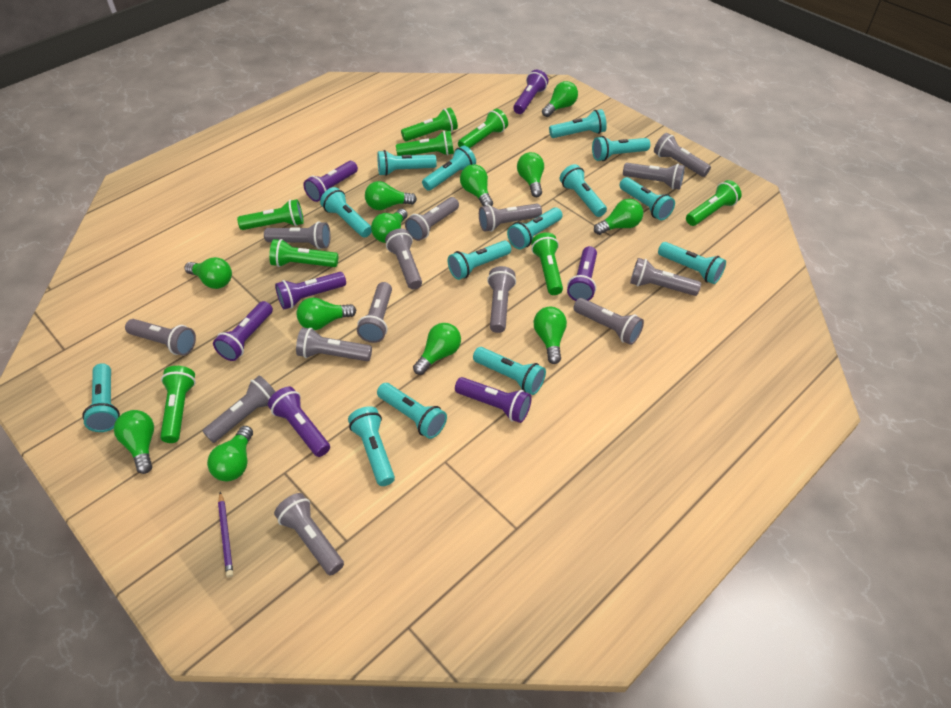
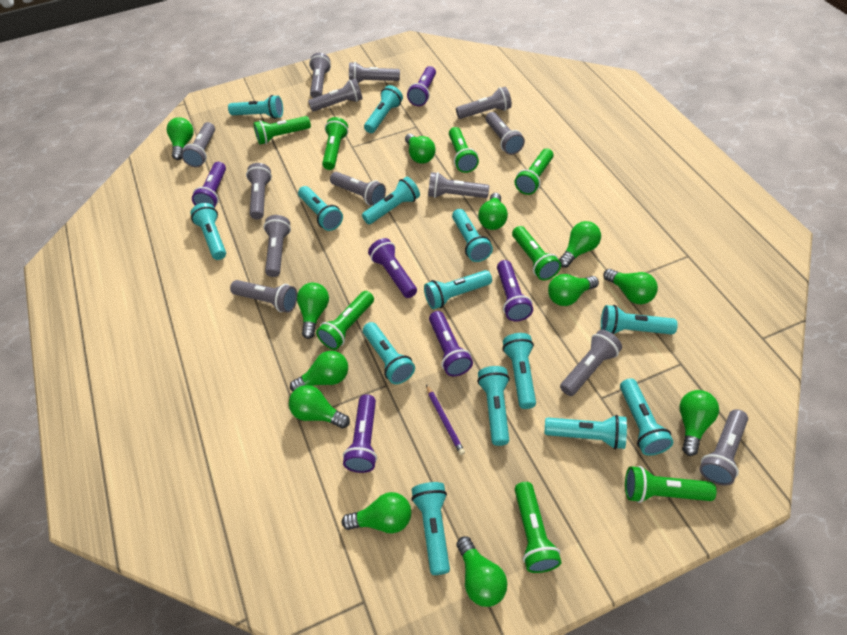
grey flashlight: [125,319,196,356] [203,376,275,443] [264,221,330,249] [274,493,344,575] [296,327,372,361] [357,282,392,343] [385,229,422,289] [405,197,459,241] [479,204,542,232] [487,266,516,333] [573,298,644,345] [623,163,685,189] [630,258,701,296] [654,133,711,177] = 14 -> [181,122,215,167] [230,280,297,313] [246,163,272,219] [264,215,291,277] [308,79,362,112] [309,53,331,98] [330,172,386,206] [349,62,400,83] [428,172,489,198] [456,87,512,119] [486,112,525,155] [560,330,622,396] [700,409,748,486] = 13
purple flashlight: [213,301,273,361] [268,387,330,457] [275,272,346,309] [303,161,358,202] [455,377,532,423] [513,70,548,114] [567,246,597,301] = 7 -> [192,162,226,208] [343,394,377,473] [368,238,417,298] [407,66,436,106] [429,311,473,376] [497,260,533,321] = 6

